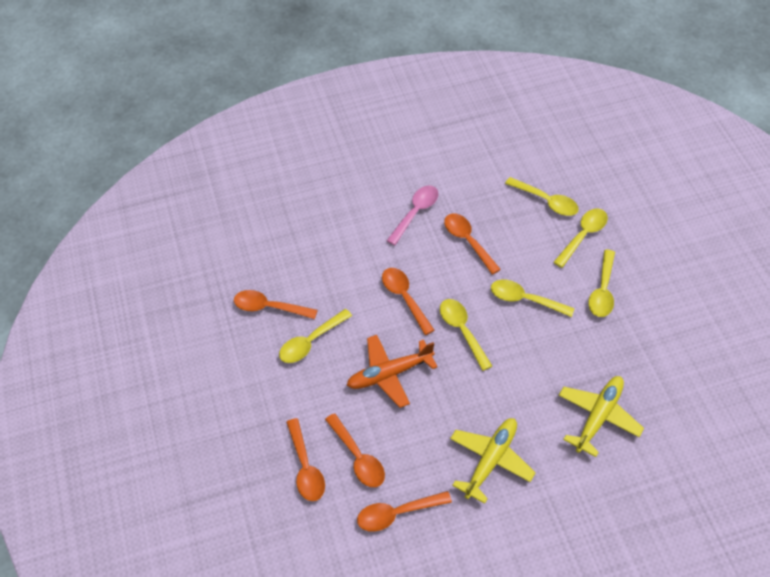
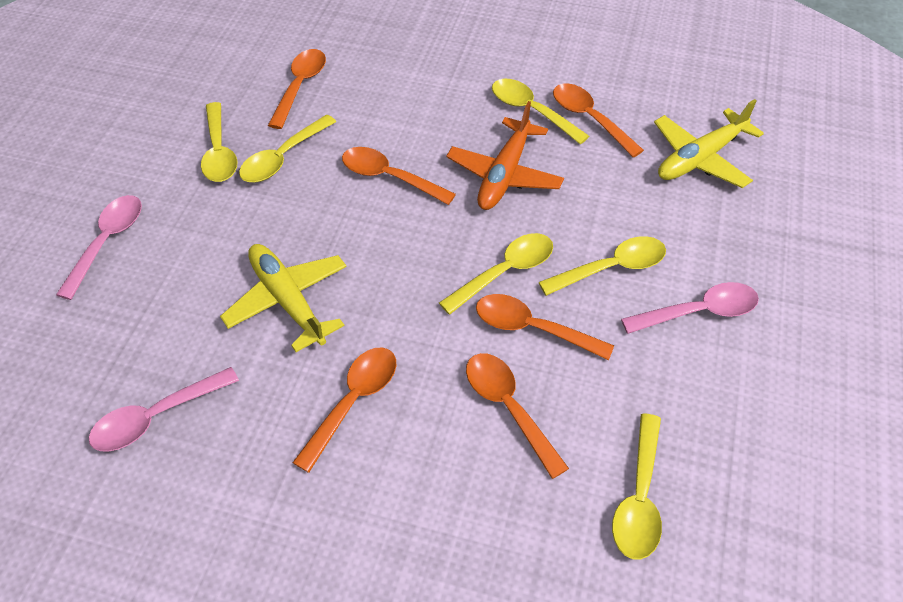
pink spoon: [386,186,438,245] = 1 -> [56,195,142,300] [89,367,239,452] [621,282,759,334] = 3

